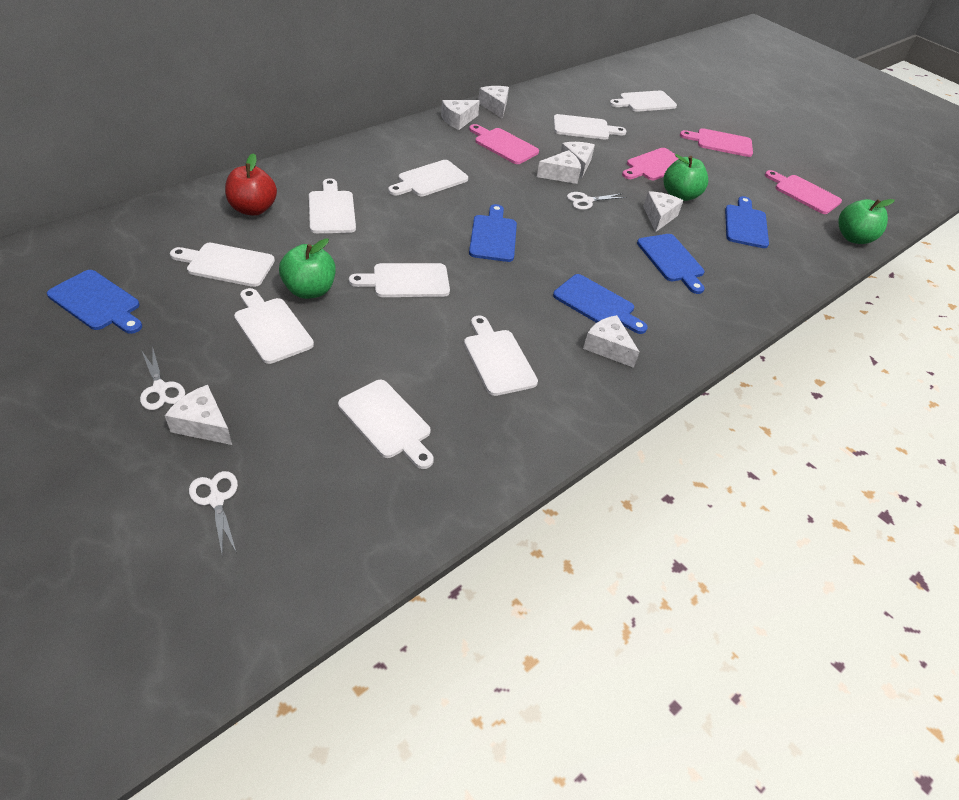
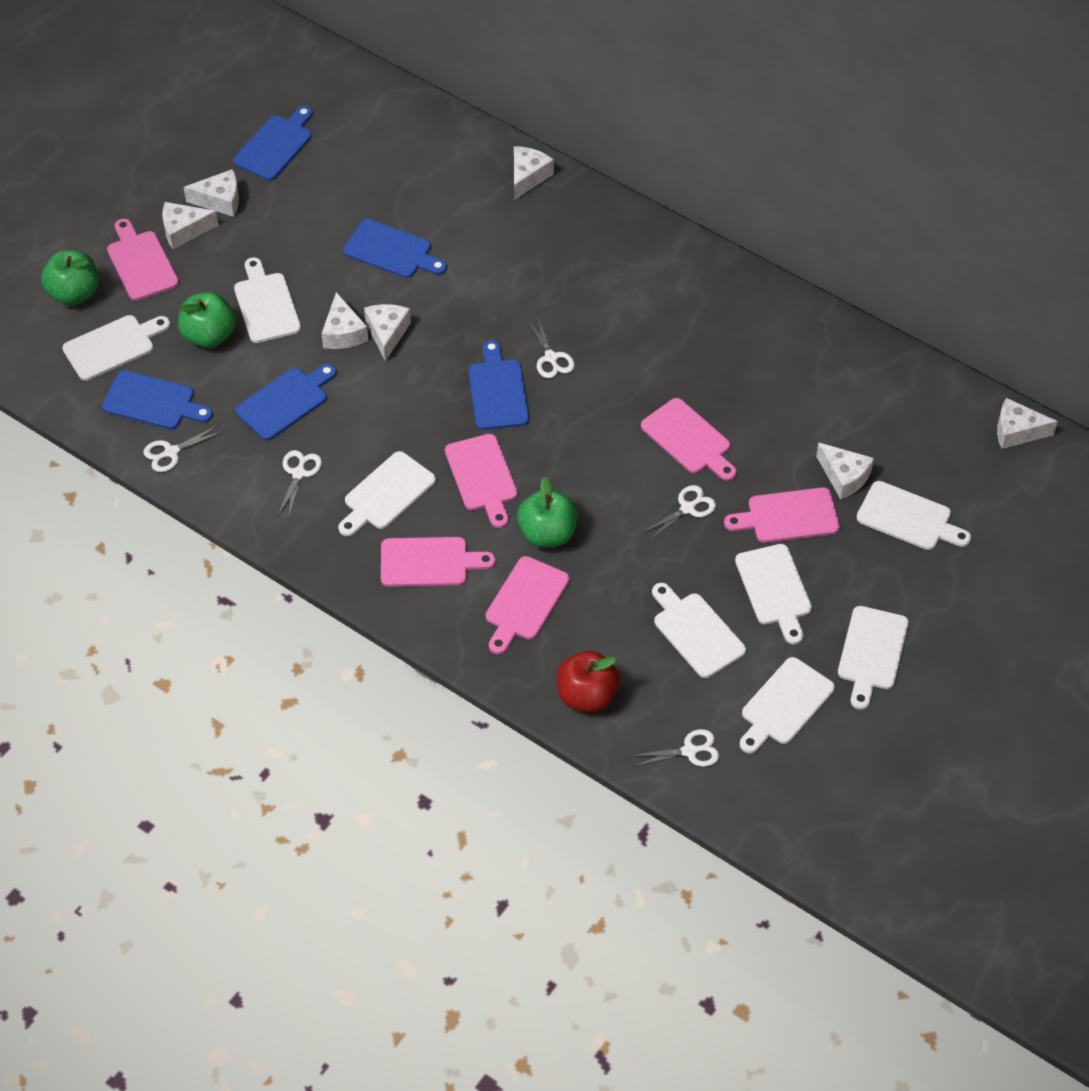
pink cutting board: [469,124,539,164] [622,148,678,180] [680,128,753,157] [765,170,842,214] = 4 -> [107,219,179,301] [381,537,496,587] [445,434,518,528] [486,556,570,654] [641,398,737,481] [724,487,840,543] = 6
white cutting board: [170,243,275,287] [234,288,314,364] [309,178,356,233] [338,380,434,469] [349,263,450,297] [388,160,468,196] [464,316,538,396] [553,114,627,139] [610,91,677,112] = 9 -> [62,315,170,381] [234,257,301,343] [338,451,436,536] [652,583,746,678] [735,544,812,644] [740,657,835,754] [838,606,909,710] [856,481,971,550] = 8
white scissors: [140,349,185,410] [189,471,238,557] [567,192,626,210] = 3 -> [143,425,224,472] [278,450,322,519] [527,316,575,378] [631,729,719,767] [641,485,716,541] = 5

